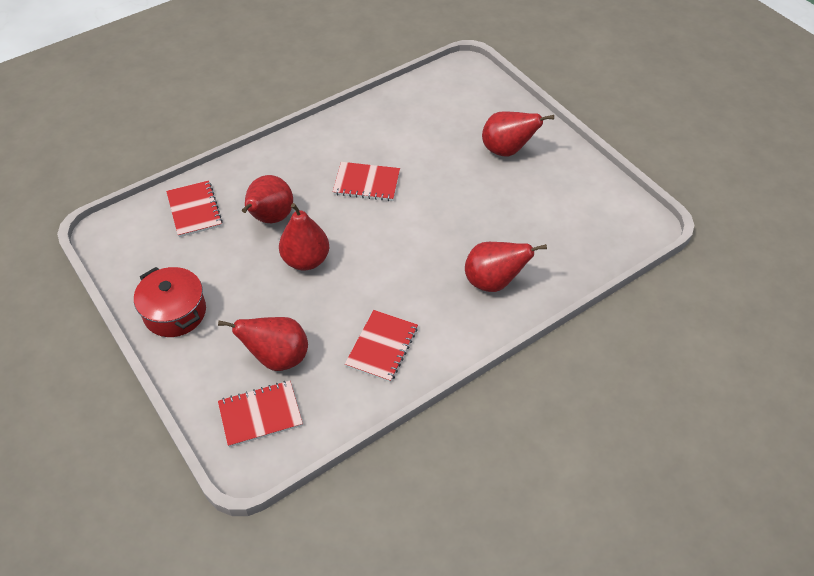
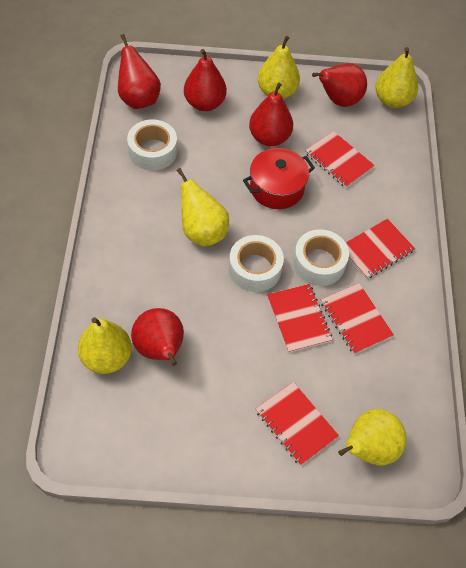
red notebook: [166,180,223,237] [218,381,303,447] [333,162,400,201] [345,310,418,382] = 4 -> [256,382,339,466] [267,284,333,353] [305,131,375,188] [321,283,394,354] [346,219,415,279] = 5
white tape: none = 0 -> [127,119,177,171] [229,235,284,292] [293,229,349,286] = 3
yellow pear: none = 0 -> [78,317,132,374] [177,168,229,247] [258,36,300,99] [338,409,406,466] [375,47,418,108] = 5

